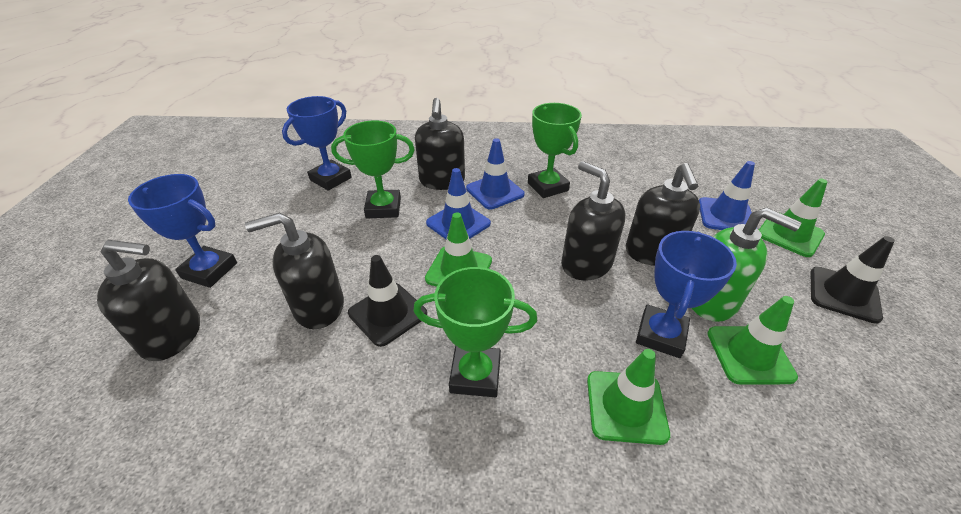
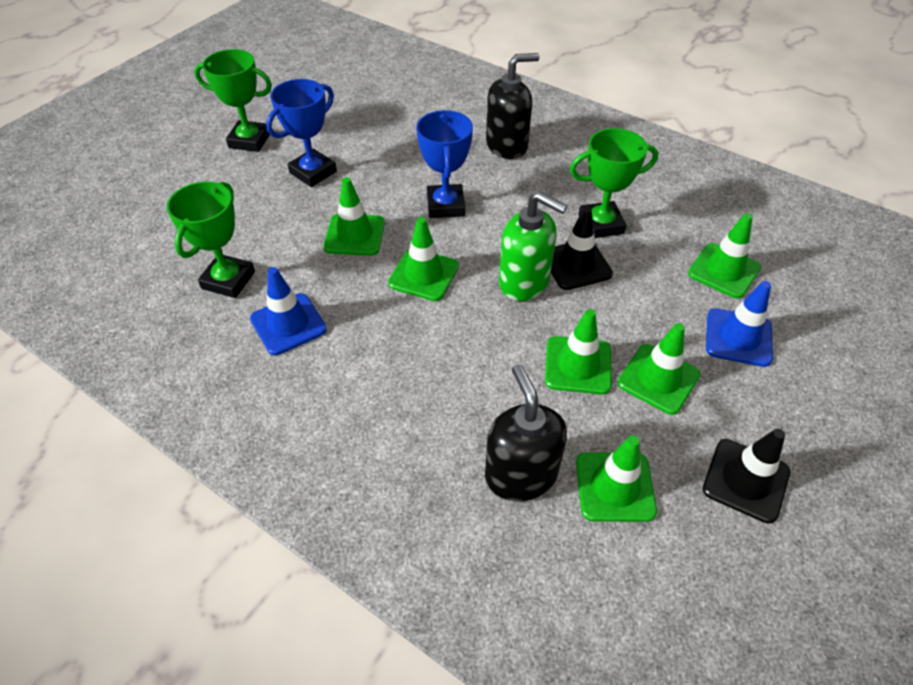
black soap dispenser: [97,240,200,361] [245,213,344,329] [415,98,465,190] [561,161,626,280] [625,163,700,266] = 5 -> [485,364,567,501] [486,53,540,159] = 2
blue traffic cone: [426,168,491,239] [466,138,525,209] [699,161,757,230] = 3 -> [250,267,327,355] [706,281,773,367] = 2
blue trophy: [128,174,237,288] [282,96,352,191] [636,231,737,358] = 3 -> [266,79,337,187] [416,110,473,218] = 2
green traffic cone: [425,212,492,287] [587,349,670,445] [707,296,798,385] [759,179,828,257] = 4 -> [323,177,385,256] [388,217,459,301] [545,309,612,395] [576,435,657,522] [618,323,701,415] [688,213,761,299] = 6

